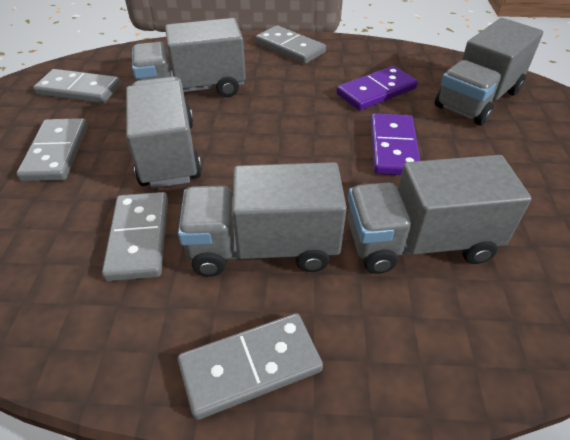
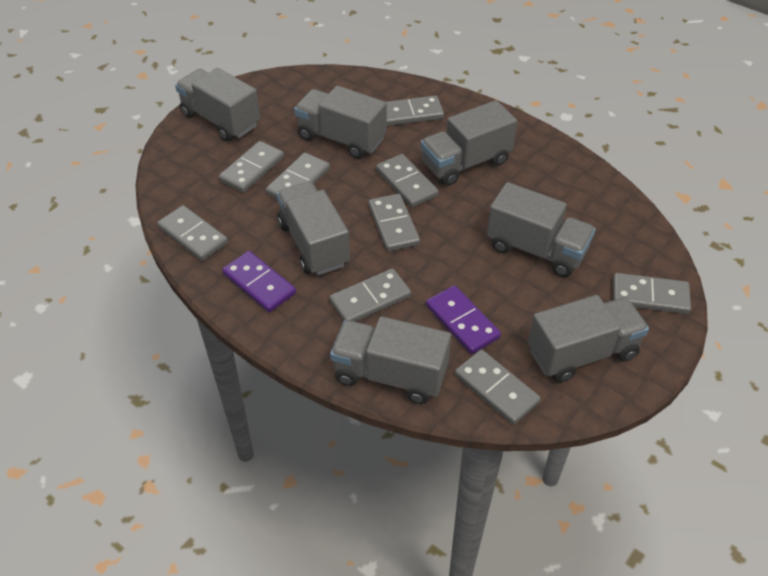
grey domino: [16,118,88,182] [33,69,121,104] [102,192,168,281] [178,313,323,420] [256,25,326,64] = 5 -> [157,205,228,261] [219,141,284,193] [266,152,330,199] [330,269,411,322] [369,194,420,251] [376,154,439,207] [386,95,444,126] [455,350,541,424] [613,273,691,314] = 9
grey truck: [126,76,202,188] [132,18,246,97] [178,162,347,277] [348,155,532,274] [435,18,543,126] = 5 -> [175,68,260,141] [277,181,350,275] [294,86,387,159] [330,316,451,404] [421,100,517,186] [487,182,596,277] [528,295,649,383] = 7

